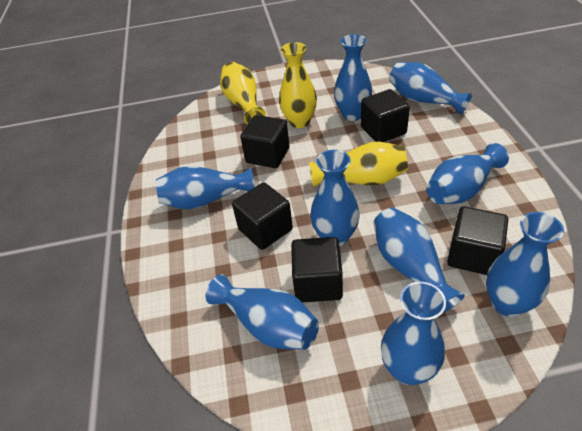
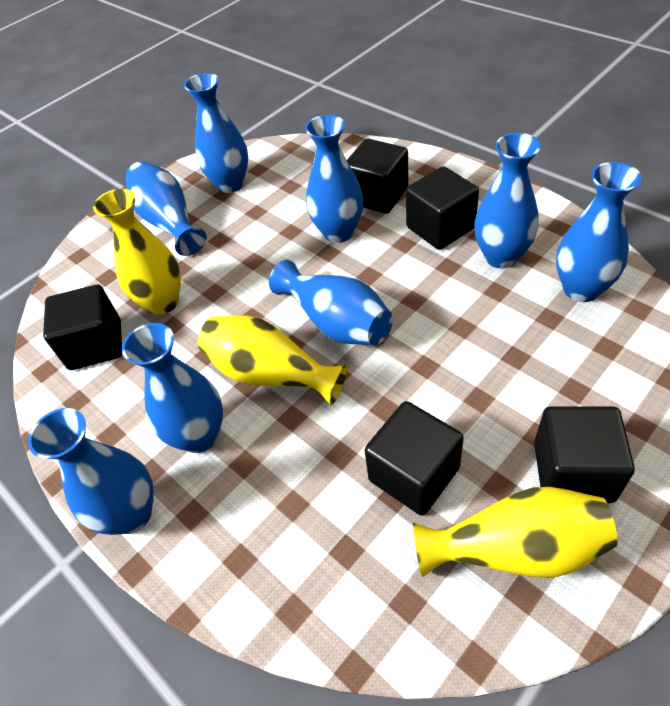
blue vase: [156,166,254,209] [206,274,319,350] [310,150,360,246] [334,34,372,121] [373,207,465,313] [381,282,446,385] [389,62,472,115] [426,143,509,204] [486,212,564,317] = 9 -> [28,408,153,535] [122,323,223,453] [126,161,207,256] [184,73,248,193] [269,260,393,345] [305,115,363,243] [474,133,541,268] [556,162,642,302] = 8

